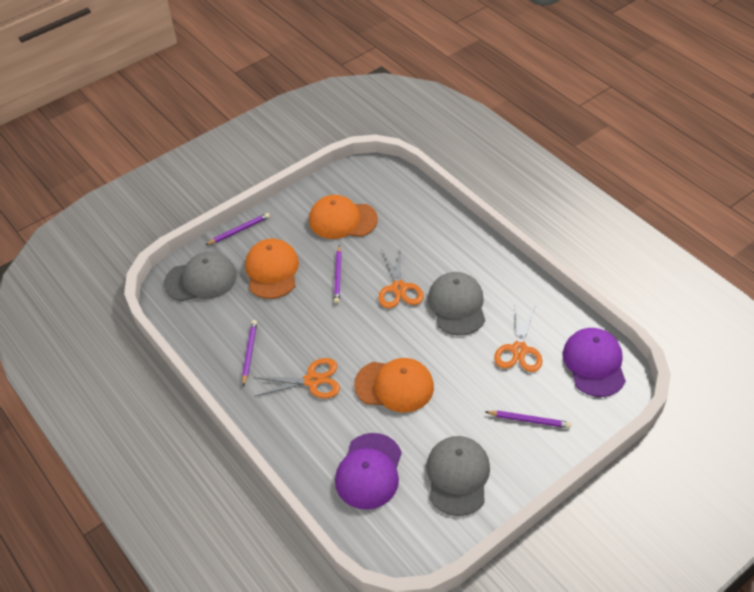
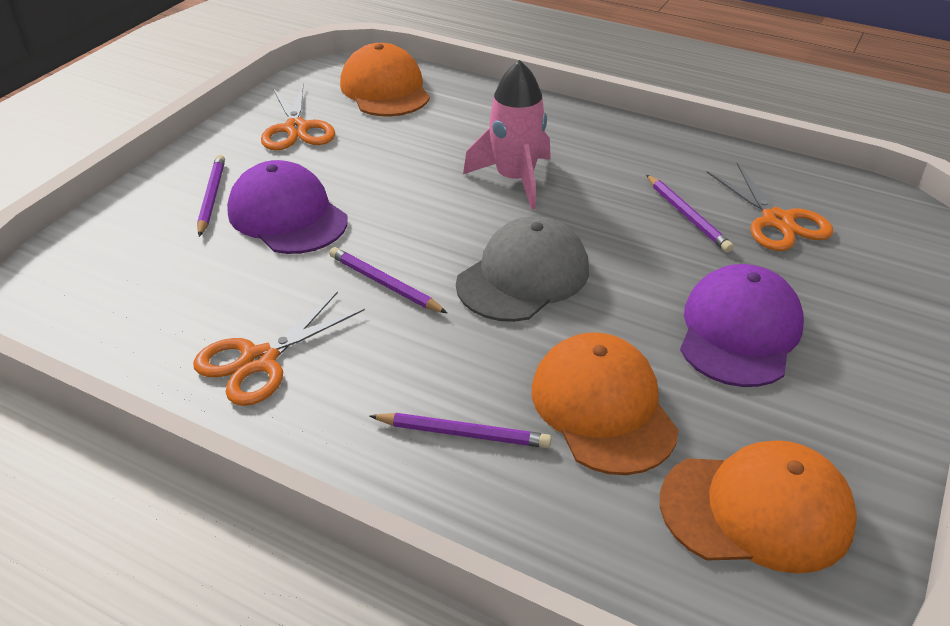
grey cap: [164,252,237,301] [426,436,490,516] [428,272,485,335] = 3 -> [456,216,589,322] = 1
pink rocket: none = 0 -> [463,60,551,210] = 1

